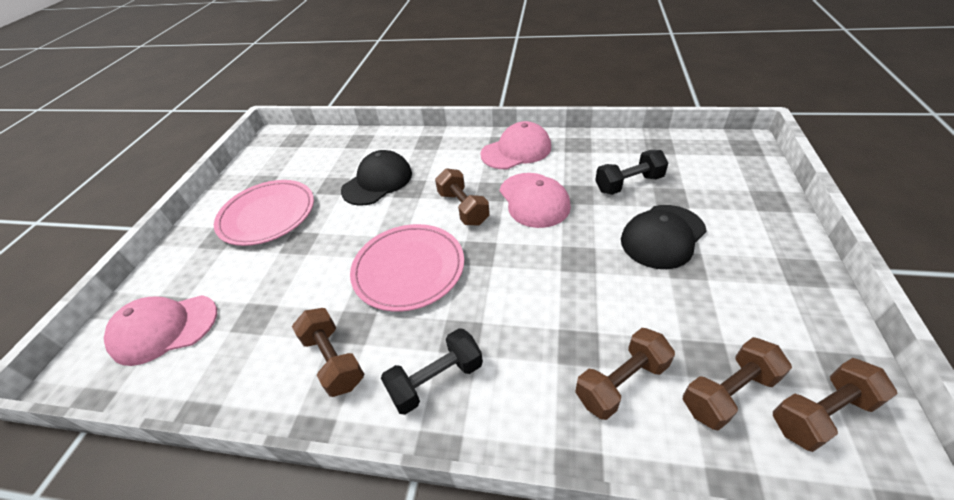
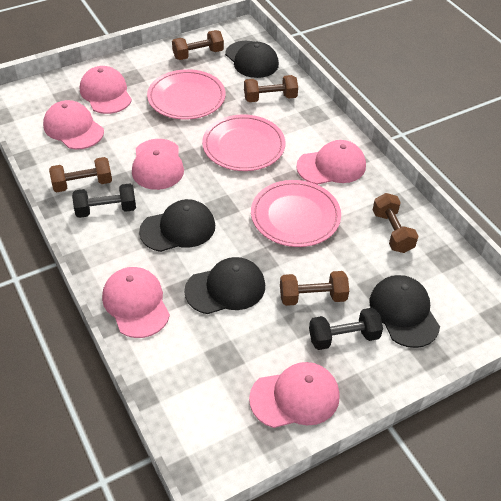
black cap: [341,150,412,206] [621,205,707,269] = 2 -> [139,199,215,252] [184,257,265,314] [225,41,279,78] [370,275,440,348] = 4
pink cap: [104,295,217,366] [480,121,551,169] [500,173,571,228] = 3 -> [43,100,104,150] [80,66,132,114] [102,267,170,338] [132,139,184,190] [249,362,340,428] [296,140,366,185] = 6
pink plate: [214,180,314,246] [350,224,464,312] = 2 -> [147,69,226,120] [202,114,285,171] [251,180,341,247] = 3

